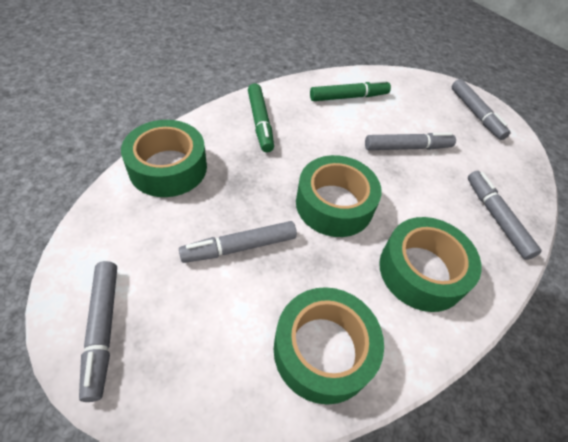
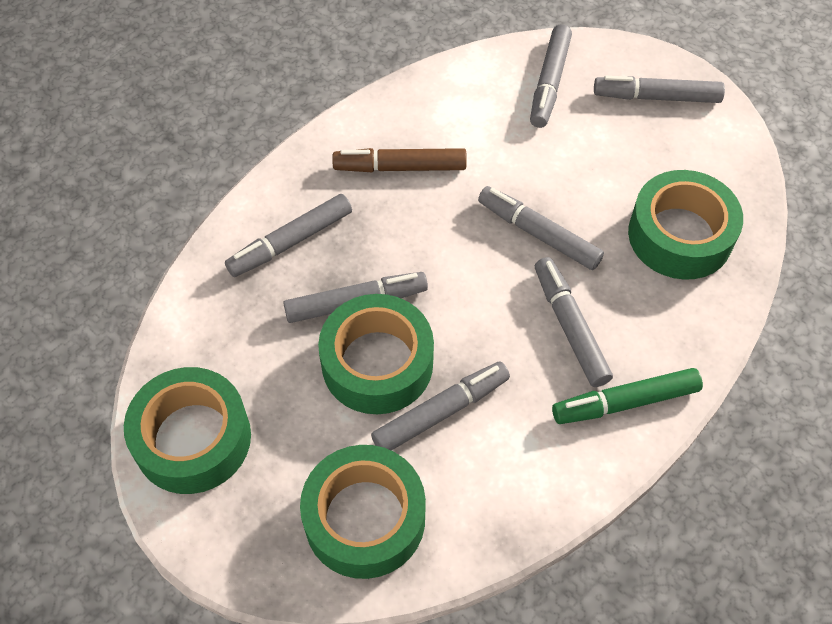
brown marker: none = 0 -> [332,148,467,172] = 1
green marker: [248,83,274,152] [310,80,391,101] = 2 -> [552,368,703,424] = 1
grey marker: [79,261,117,402] [179,221,297,263] [365,132,456,150] [452,79,510,140] [468,171,542,260] = 5 -> [225,194,352,277] [283,272,428,323] [371,362,510,451] [478,186,604,270] [530,24,572,128] [535,257,613,387] [594,76,725,103] = 7

